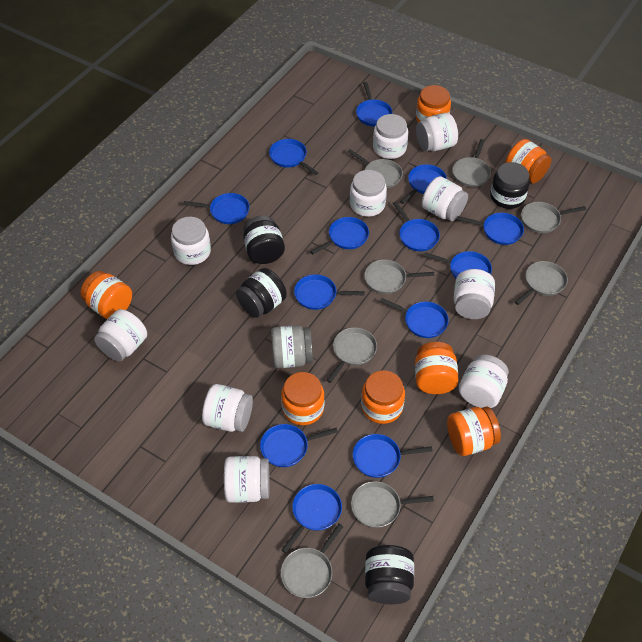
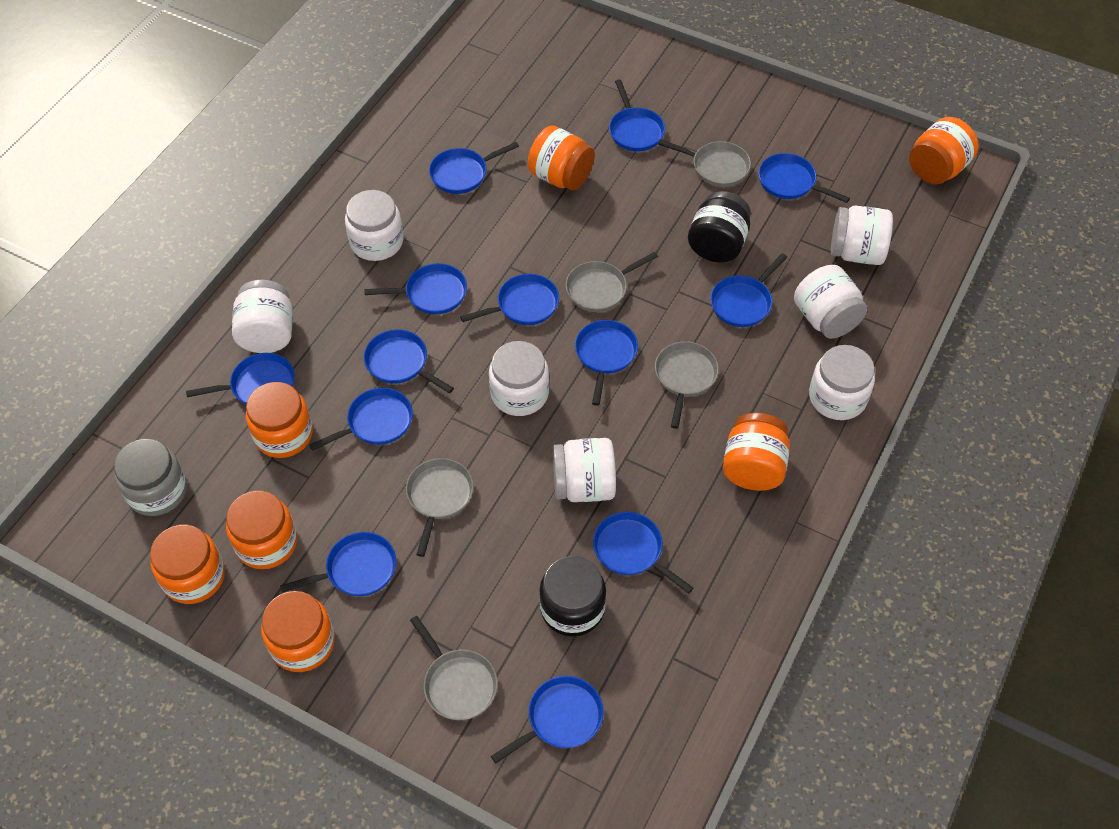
black jar: [236,268,287,318] [243,216,285,264] [365,545,414,604] [490,162,530,209] = 4 -> [539,556,606,637] [688,191,751,263] = 2
grey pan: [281,523,344,598] [326,327,377,383] [348,149,403,188] [351,481,434,528] [364,259,434,294] [452,139,491,187] [515,261,568,305] [521,202,586,233] = 8 -> [406,458,474,557] [410,616,498,720] [566,252,658,312] [655,341,719,429] [658,139,751,187] = 5
white jar: [94,309,147,362] [171,217,211,265] [202,384,253,432] [224,456,269,503] [350,170,387,217] [373,114,408,159] [416,113,458,151] [422,176,468,221] [454,269,495,319] [459,355,509,408] = 10 -> [232,280,292,353] [345,190,404,261] [489,341,549,416] [553,438,616,502] [794,265,867,339] [809,345,875,420] [831,206,893,265] = 7

